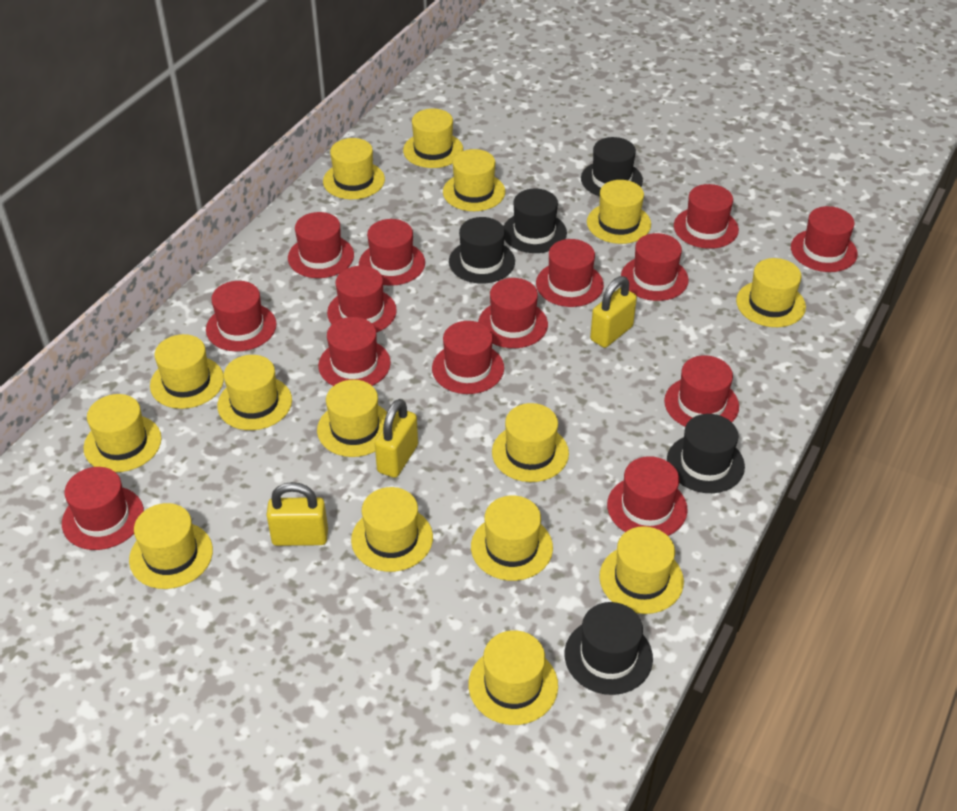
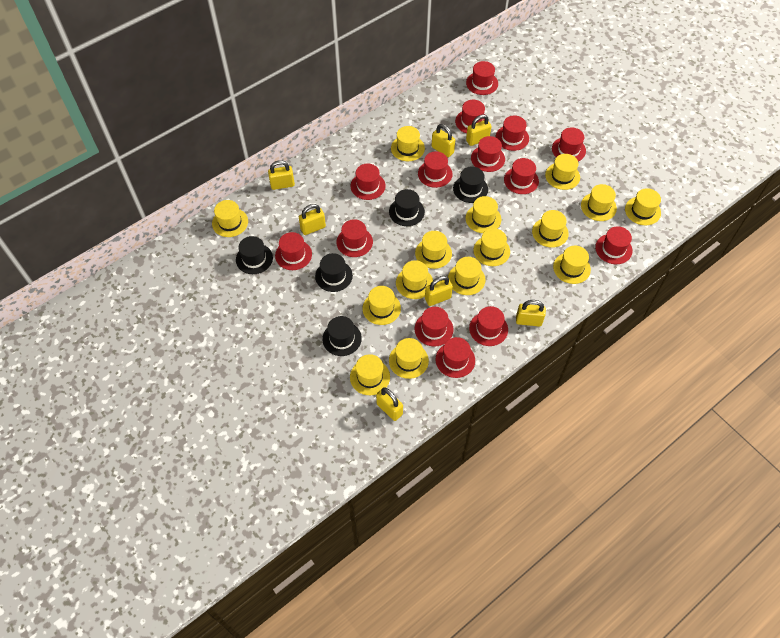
yellow padlock: [267,482,328,546] [375,399,418,478] [590,276,637,348] = 3 -> [268,160,295,190] [299,204,326,235] [376,387,403,421] [425,276,453,306] [431,124,455,157] [466,114,491,146] [516,300,546,327] = 7

